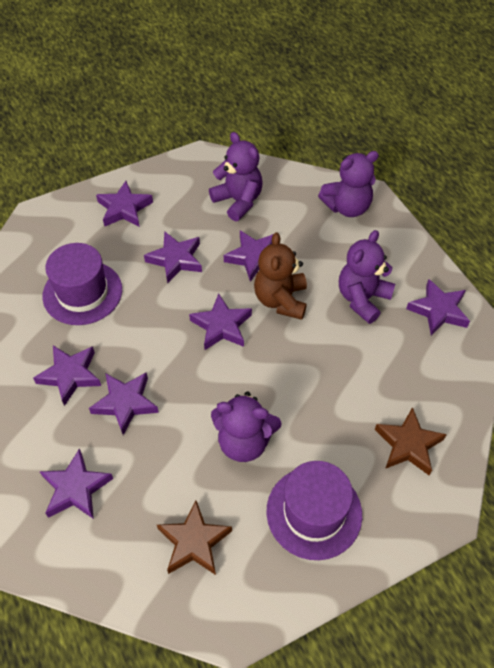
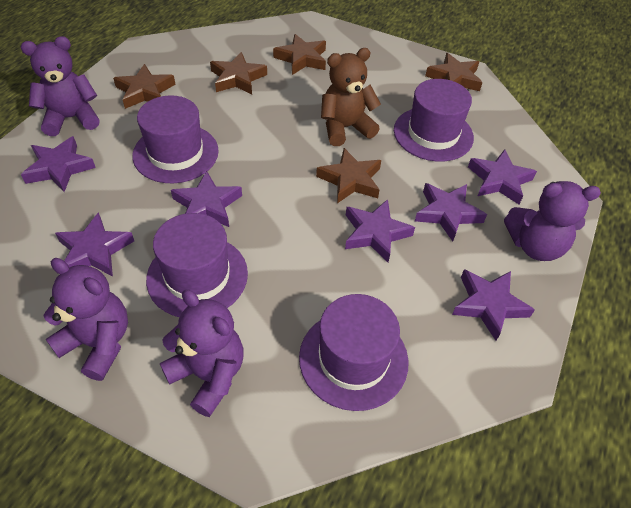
brown star: [157,500,232,575] [375,407,447,475] = 2 -> [113,64,175,109] [210,52,267,95] [273,34,326,75] [316,148,381,203] [425,53,483,91] = 5
purple hat: [42,243,122,325] [266,461,362,560] = 2 -> [132,95,219,183] [146,213,248,317] [299,294,409,411] [394,79,474,161] = 4
purple star: [33,345,101,406] [39,448,113,519] [89,372,159,435] [96,181,153,227] [144,231,202,284] [189,293,252,350] [224,230,273,282] [406,279,470,335] = 8 -> [21,136,96,192] [55,212,134,277] [171,171,242,227] [345,199,415,262] [415,183,487,242] [452,269,535,341] [468,149,537,204] = 7

